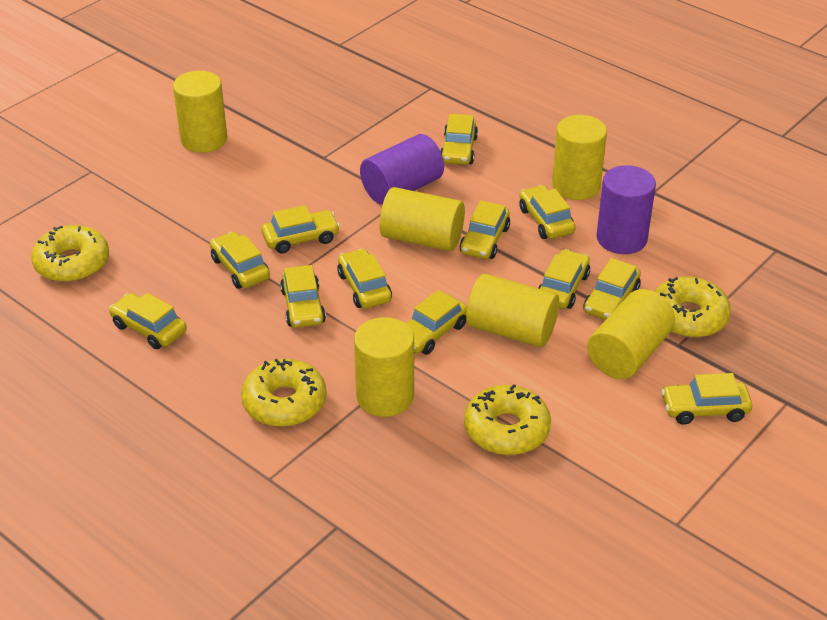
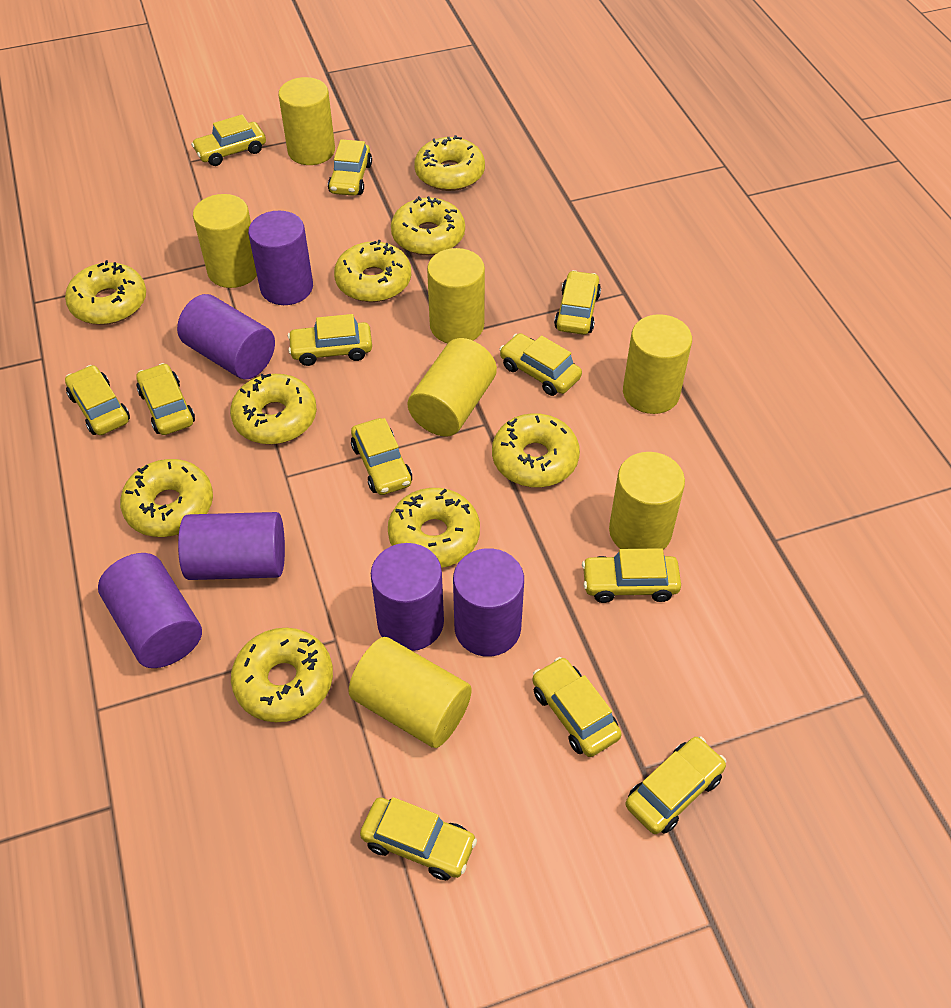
purple cylinder: [360,134,444,205] [596,165,656,254] = 2 -> [98,553,202,668] [177,294,275,379] [178,512,285,580] [248,211,313,305] [371,543,444,651] [453,548,524,657] = 6
yellow cylinder: [173,71,227,153] [354,317,414,417] [380,187,465,251] [466,274,559,347] [552,115,607,200] [587,289,675,379] = 6 -> [193,194,257,288] [278,77,335,165] [349,637,472,748] [408,338,497,437] [427,248,485,343] [609,452,685,550] [623,314,692,414] = 7
yellow donut: [31,225,109,282] [241,359,326,427] [464,384,551,455] [654,276,731,338] = 4 -> [65,260,146,325] [120,459,213,537] [230,374,317,444] [231,628,333,722] [334,240,411,302] [388,488,480,568] [391,196,465,255] [414,135,485,191] [492,413,580,488] = 9

